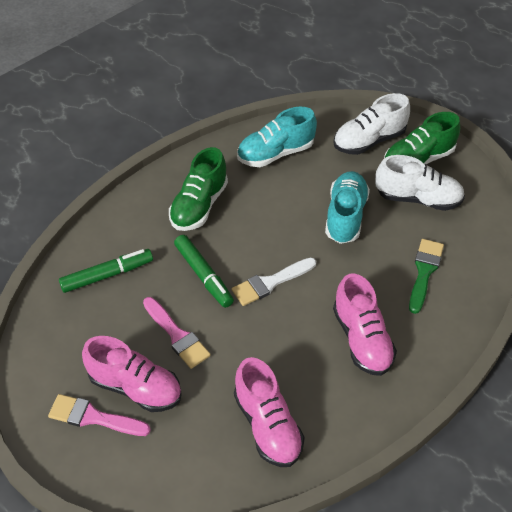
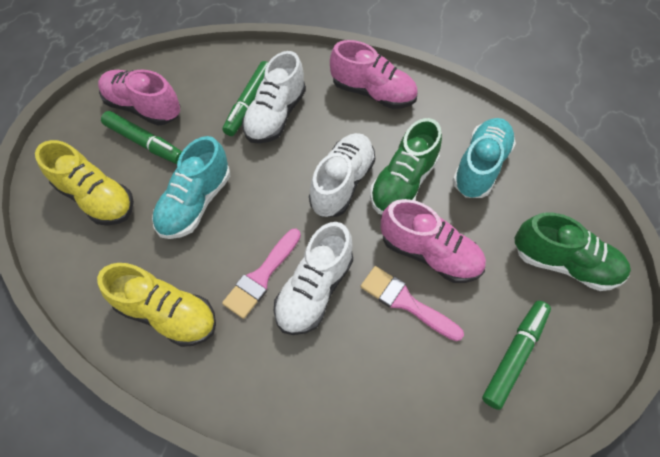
green brush: [409,239,444,314] = 1 -> none = 0
green marker: [59,249,153,293] [174,235,234,308] = 2 -> [101,111,182,164] [223,61,268,136] [482,301,551,410] = 3
white brush: [232,257,316,306] = 1 -> none = 0
white shoe: [333,93,410,155] [375,155,465,211] = 2 -> [242,51,306,144] [274,222,353,335] [309,133,375,217] = 3
yellow shoe: none = 0 -> [35,140,134,225] [97,263,216,347] = 2

